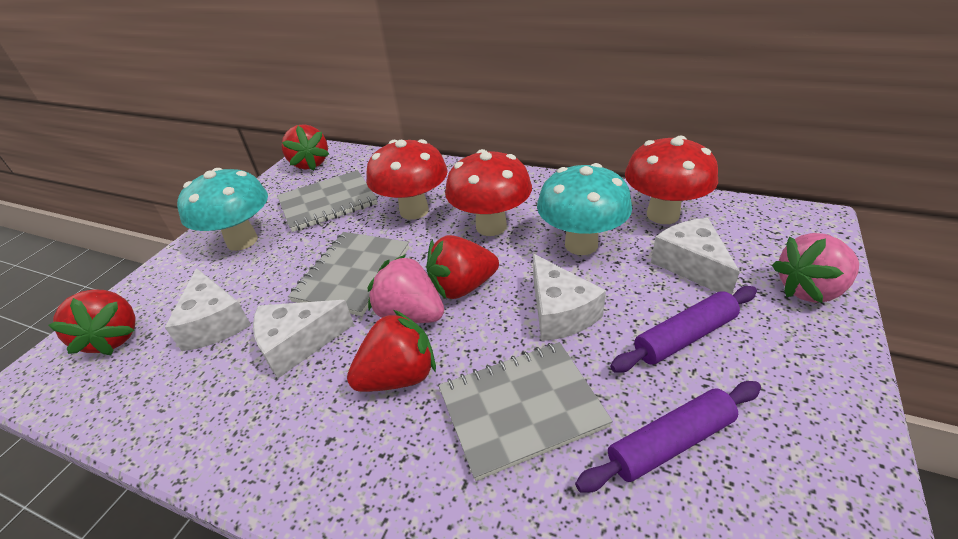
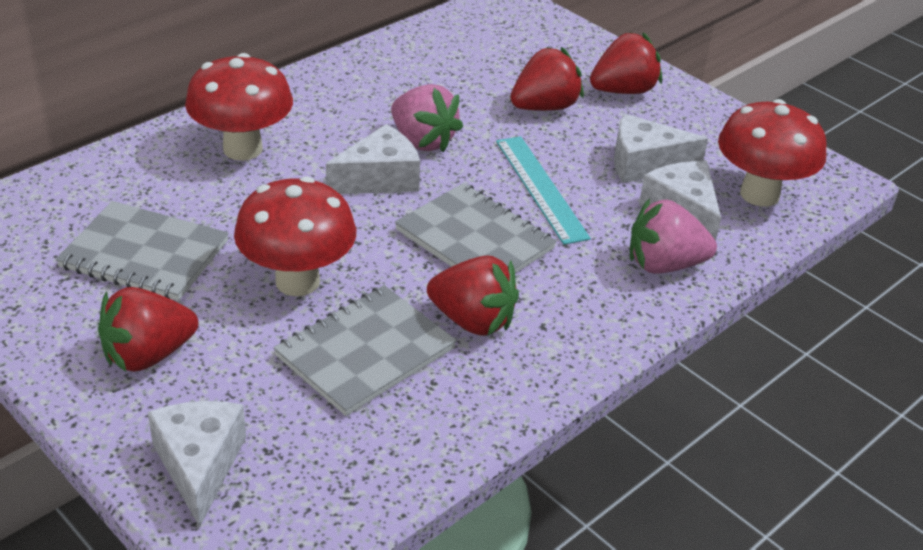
purple rolling pin: [575,381,761,493] [610,286,757,373] = 2 -> none = 0
turquoise mushroom: [177,168,268,251] [537,163,632,255] = 2 -> none = 0
turquoise ruler: none = 0 -> [496,136,591,245] = 1

